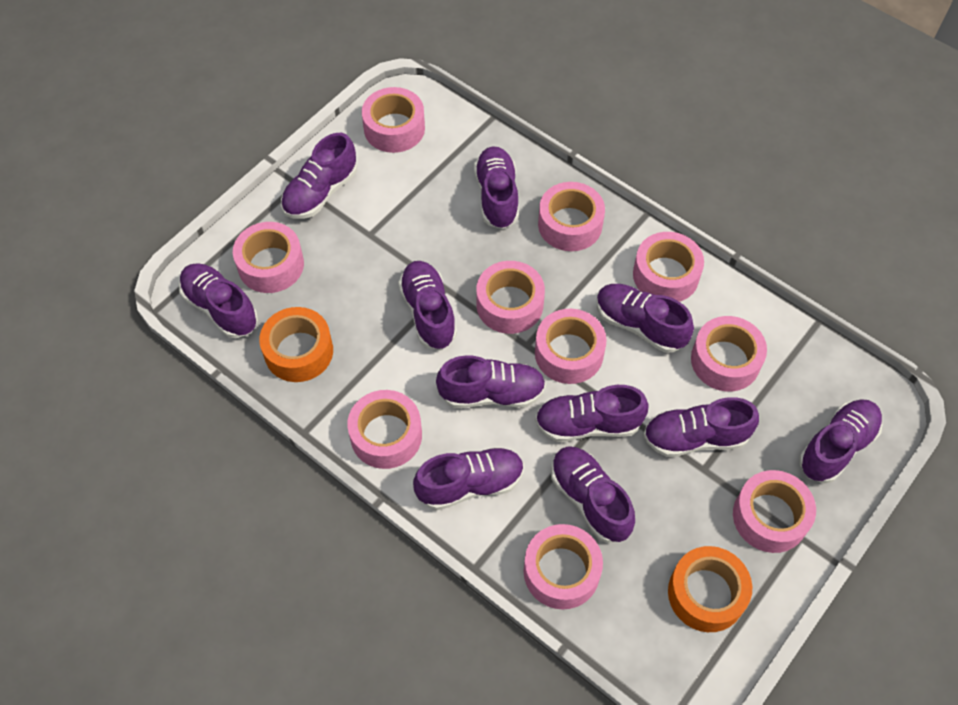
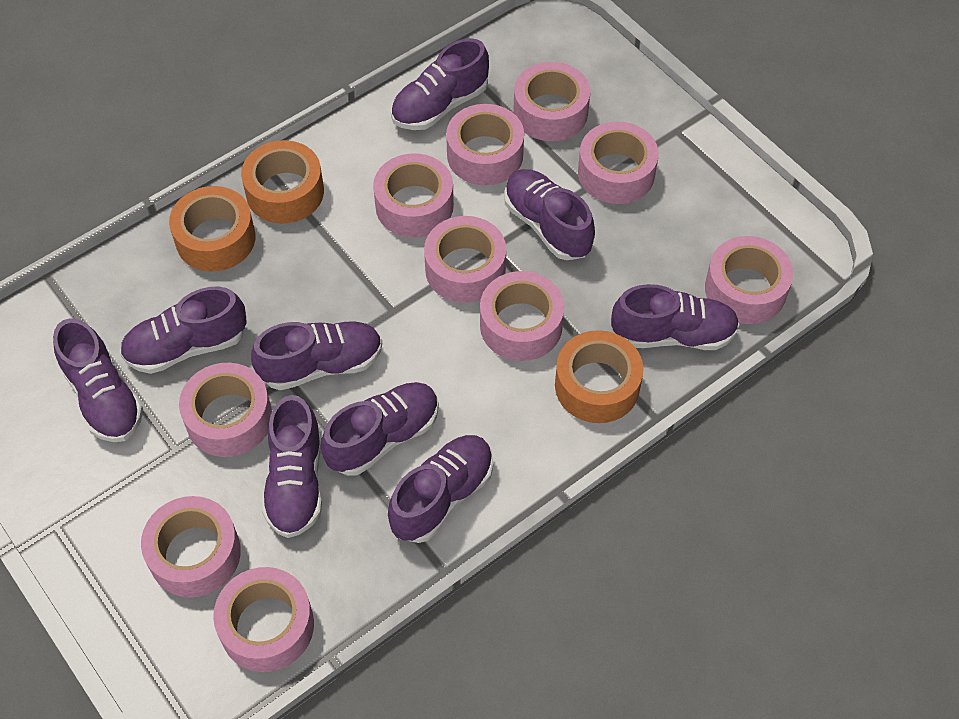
orange tape: [259,307,333,382] [668,546,752,632] = 2 -> [169,186,256,272] [241,140,324,224] [555,330,643,423] = 3
purple shoe: [179,263,258,338] [281,133,357,219] [398,261,457,350] [413,447,524,510] [436,355,546,408] [474,146,519,229] [535,385,649,442] [551,446,635,543] [596,284,694,353] [643,397,759,457] [799,399,883,483] = 11 -> [53,318,143,442] [120,286,247,374] [251,322,382,390] [262,395,322,538] [321,382,439,476] [388,435,493,543] [391,38,489,130] [504,169,595,260] [611,284,740,350] = 9

